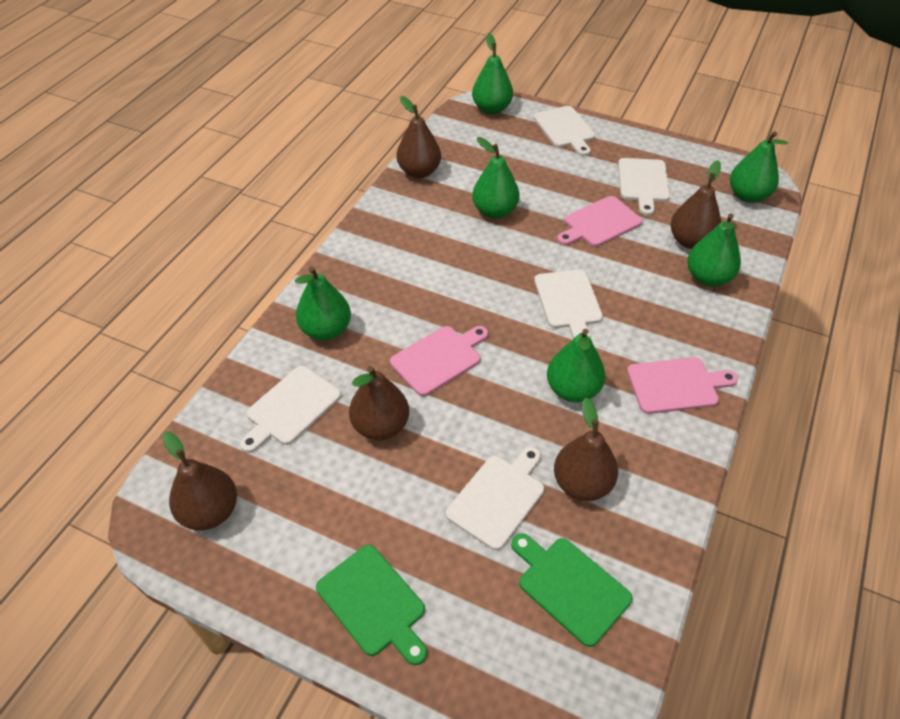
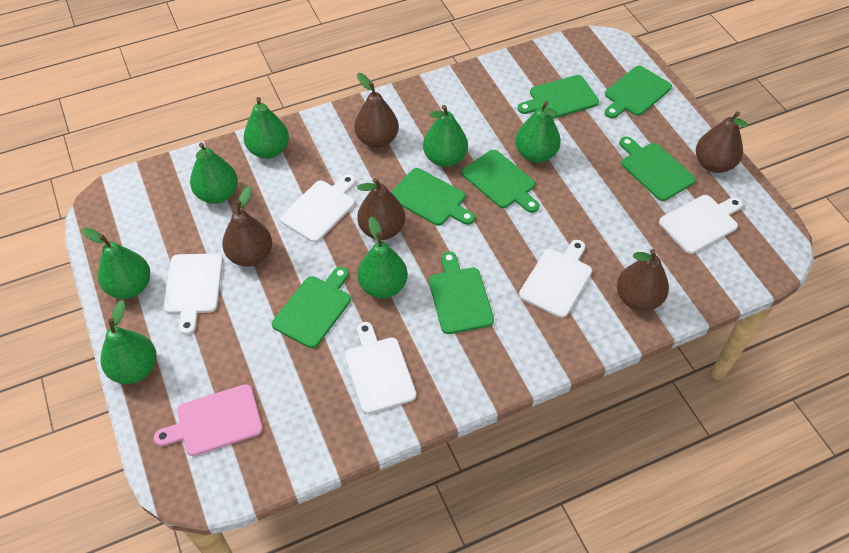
green cutting board: [316,545,427,665] [511,533,632,647] = 2 -> [272,267,351,348] [391,168,475,226] [429,252,494,334] [462,150,539,213] [518,75,599,119] [605,66,672,119] [619,137,696,201] = 7
green pear: [295,267,351,340] [472,33,513,114] [472,137,520,219] [547,329,605,402] [687,214,741,287] [730,131,788,203] = 6 -> [82,228,150,299] [101,300,157,384] [190,143,238,204] [243,97,289,159] [357,216,408,298] [423,105,468,167] [515,101,561,163] = 7
pink cutting board: [390,326,488,396] [557,196,643,247] [627,357,738,414] = 3 -> [154,384,263,456] = 1

